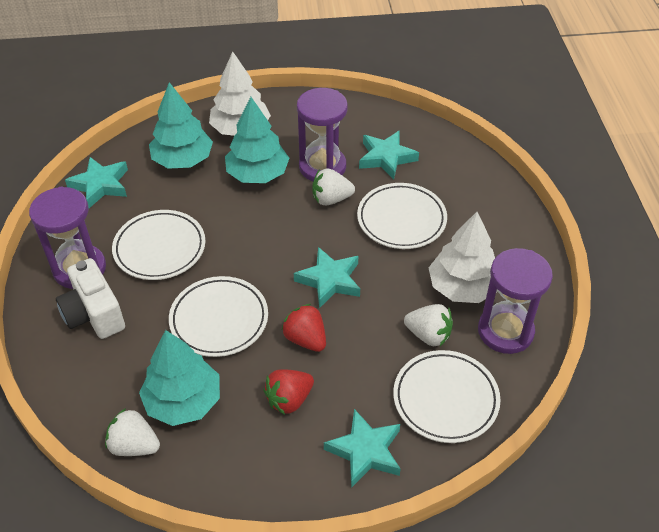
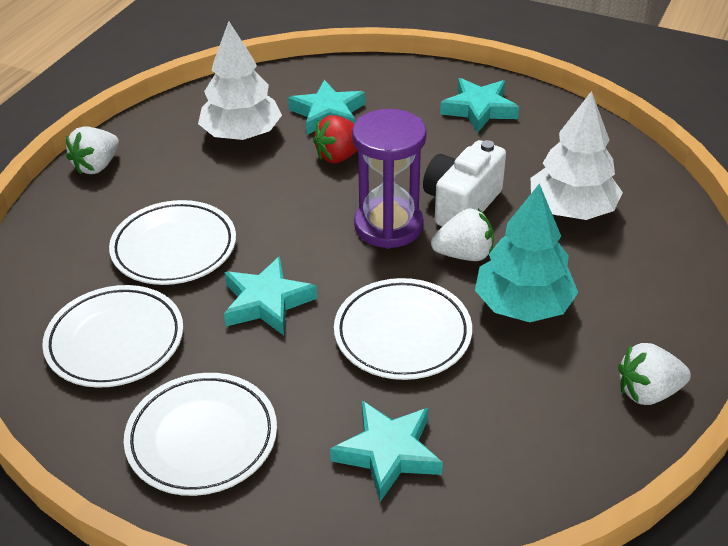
purple hourglass: [29,187,106,289] [297,88,348,181] [478,248,553,354] = 3 -> [352,109,427,249] = 1
red strawberry: [264,369,314,415] [282,304,326,352] = 2 -> [313,115,358,163] = 1
turquoise tree: [139,330,220,426] [149,82,213,169] [225,97,289,183] = 3 -> [475,183,578,322] = 1

